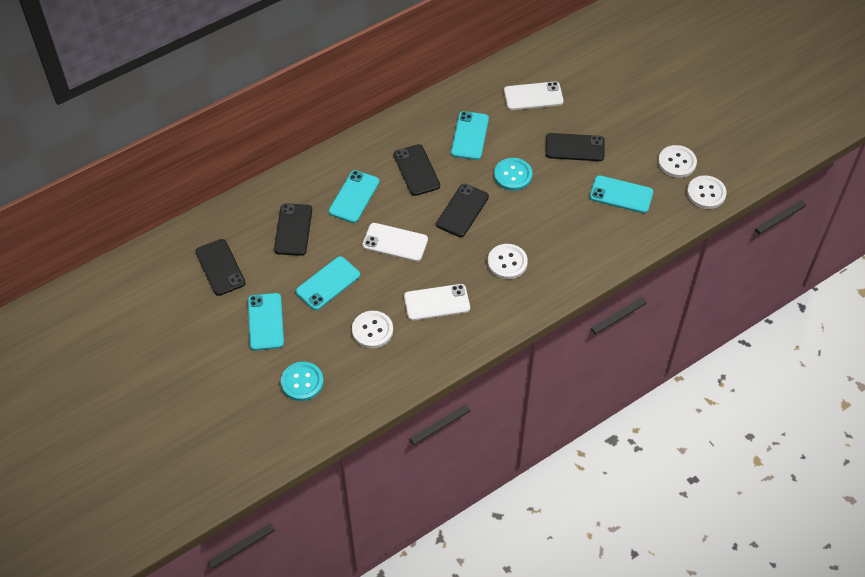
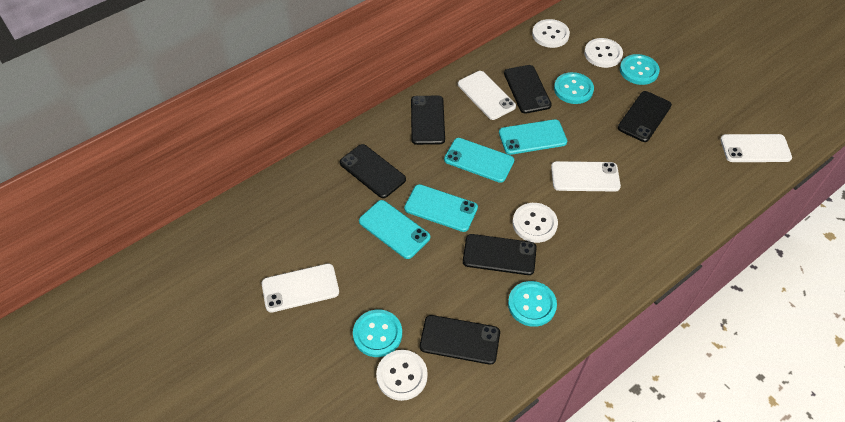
black phone: [196,239,245,296] [274,204,312,256] [394,144,440,196] [436,184,489,237] [545,133,605,161] = 5 -> [340,144,406,198] [411,96,445,145] [420,315,500,365] [463,234,537,275] [504,65,552,114] [618,91,672,142] = 6
turquoise button: [281,362,324,401] [494,158,532,191] = 2 -> [353,310,402,357] [508,281,557,327] [554,72,594,104] [620,54,660,85] = 4
turquoise phone: [248,293,284,351] [296,256,360,310] [329,170,380,223] [451,111,489,160] [590,175,653,213] = 5 -> [359,200,430,259] [404,184,478,232] [444,138,514,183] [499,119,567,155] = 4
white phone: [362,223,428,262] [404,284,470,321] [504,81,564,110] = 3 -> [262,263,339,312] [458,71,516,120] [551,161,621,191] [720,134,792,162] = 4

